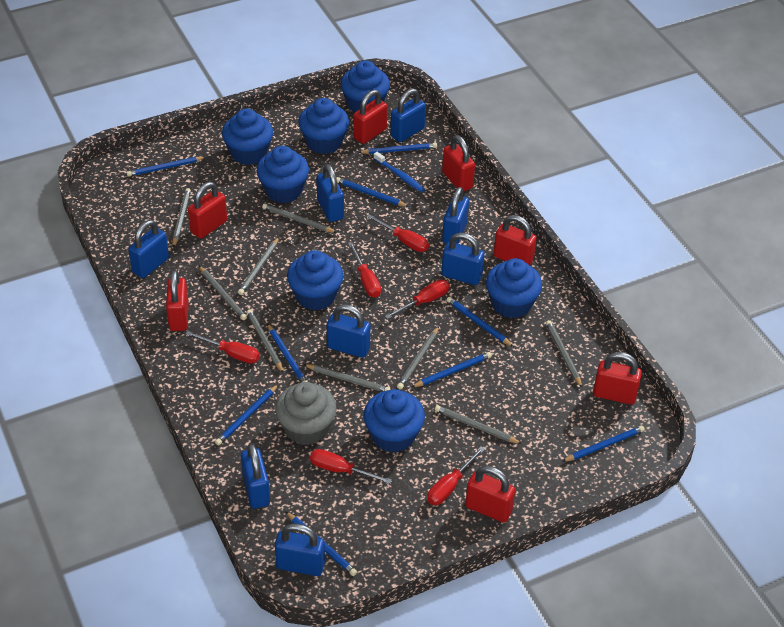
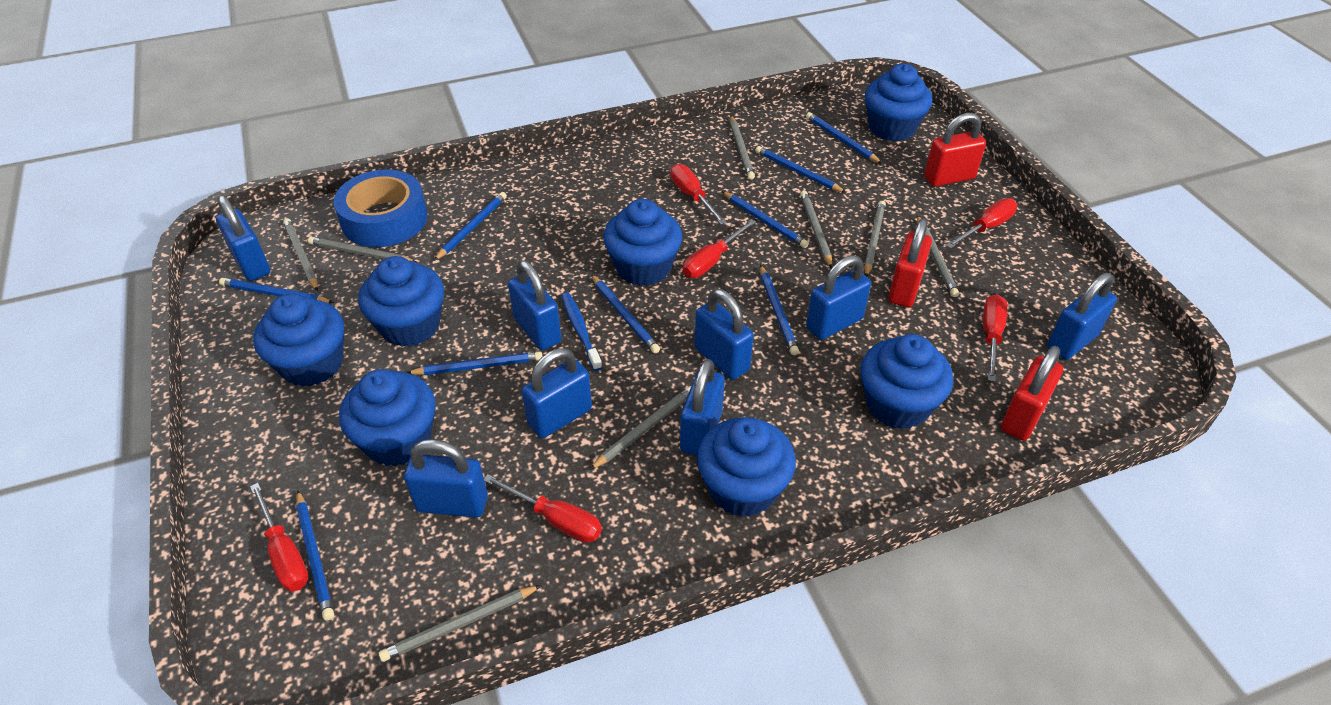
blue tape: none = 0 -> [334,169,428,247] = 1
grey cupcake: [275,382,336,445] = 1 -> none = 0
grey pencil: [173,188,191,248] [199,266,247,320] [238,237,279,295] [246,309,284,373] [262,204,337,233] [303,364,391,392] [397,326,439,390] [435,405,522,444] [546,320,582,388] = 9 -> [283,218,318,291] [308,237,417,263] [379,585,542,662] [589,386,691,470] [730,116,755,180] [800,191,832,268] [864,201,886,277] [917,215,959,297] = 8
red padlock: [166,270,189,331] [188,182,227,239] [353,90,387,144] [442,135,475,192] [465,466,515,523] [494,215,537,265] [593,352,642,405] = 7 -> [888,219,932,307] [924,113,986,187] [1001,346,1063,441] = 3

